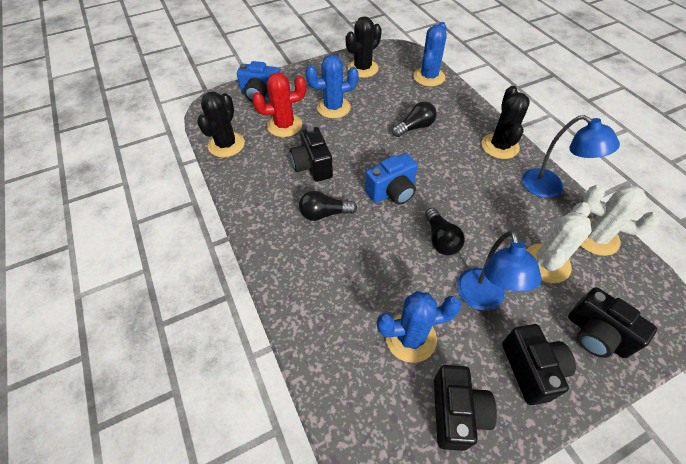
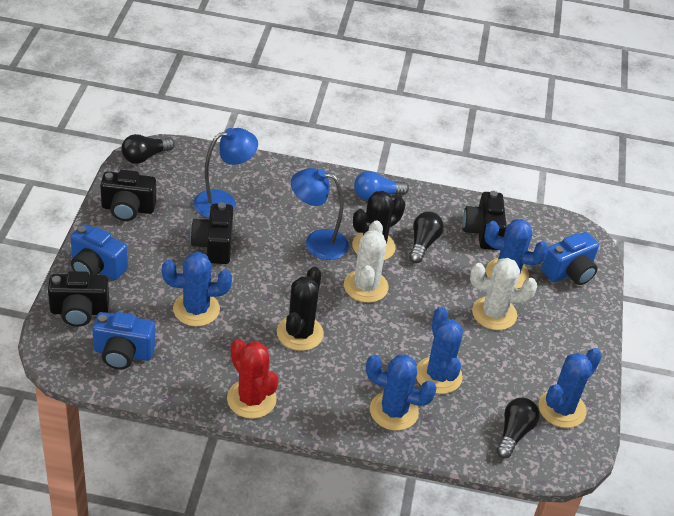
black cactus: [197,92,245,157] [345,16,382,78] [482,86,530,159] = 3 -> [277,267,324,351] [352,191,405,260] = 2
blue cactus: [305,55,359,118] [377,291,462,363] [413,22,447,86] = 3 -> [162,252,232,327] [366,355,437,431] [416,307,463,394] [484,219,549,289] [538,348,602,428] = 5
blue camera: [237,61,280,102] [365,153,418,205] = 2 -> [70,224,128,280] [92,312,155,370] [541,232,599,285] = 3
blue light bulb: none = 0 -> [354,171,409,200] = 1

